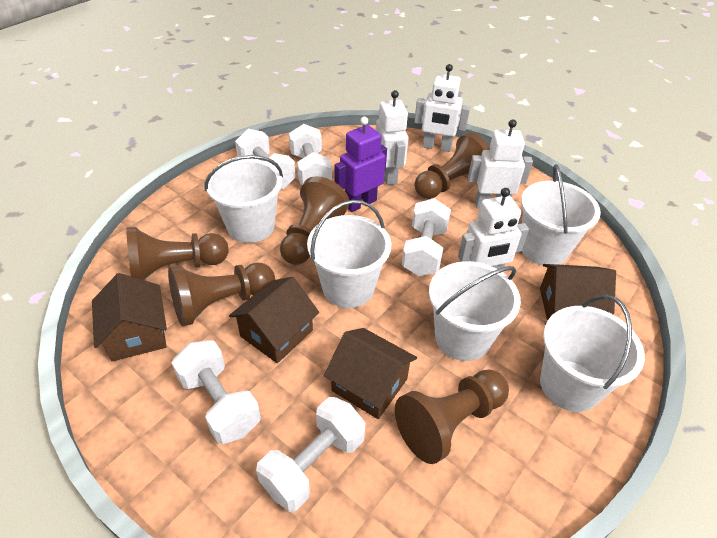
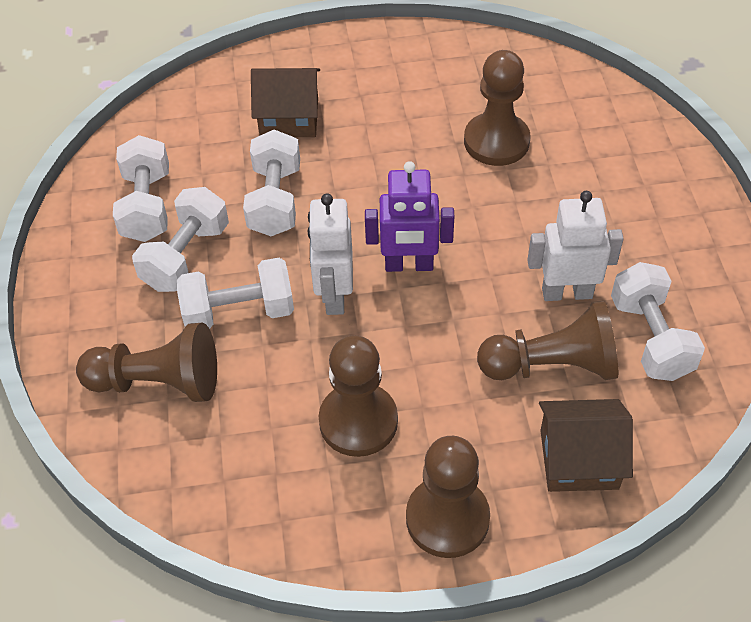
brown house: [92,273,167,362] [229,277,319,363] [324,328,417,419] [540,264,616,321] = 4 -> [251,68,320,137] [539,399,633,492] = 2
white bucket: [205,155,283,243] [307,200,391,308] [429,261,521,361] [521,164,601,266] [540,295,645,412] = 5 -> none = 0
white robot: [376,90,409,185] [414,64,470,152] [458,188,529,269] [468,119,533,209] = 4 -> [308,193,353,315] [528,191,624,301] = 2

